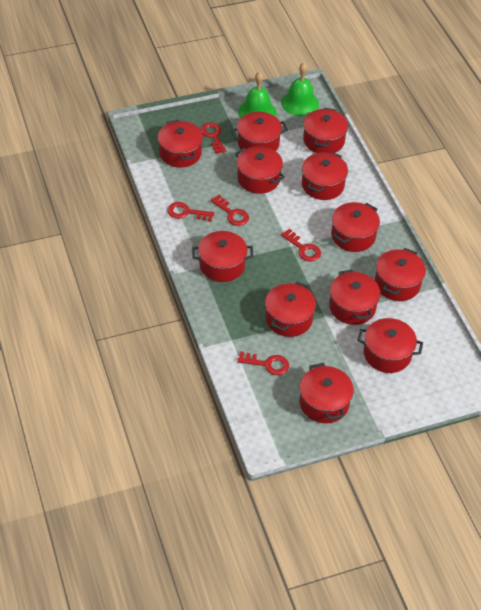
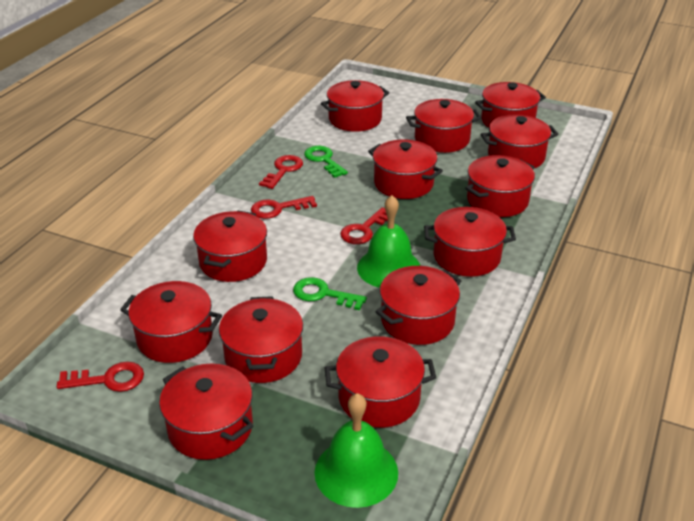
green key: none = 0 -> [293,277,367,310] [304,146,348,178] = 2
red key: [167,202,214,221] [201,122,226,154] [210,195,249,226] [237,351,289,375] [281,229,321,262] = 5 -> [57,362,144,392] [251,196,317,219] [259,155,303,189] [340,207,388,244] = 4
red pot: [158,120,203,168] [192,231,254,282] [231,112,288,151] [235,146,285,194] [265,281,316,337] [300,363,354,423] [302,152,348,200] [303,108,348,153] [329,269,380,325] [331,202,380,252] [357,318,423,373] [375,248,426,301] = 12 -> [120,281,222,363] [159,363,253,460] [193,211,267,282] [219,296,303,383] [321,80,389,132] [325,336,436,428] [368,140,443,199] [376,266,461,345] [406,99,481,153] [424,207,516,277] [465,155,535,217] [475,82,546,128] [481,115,558,168] = 13

